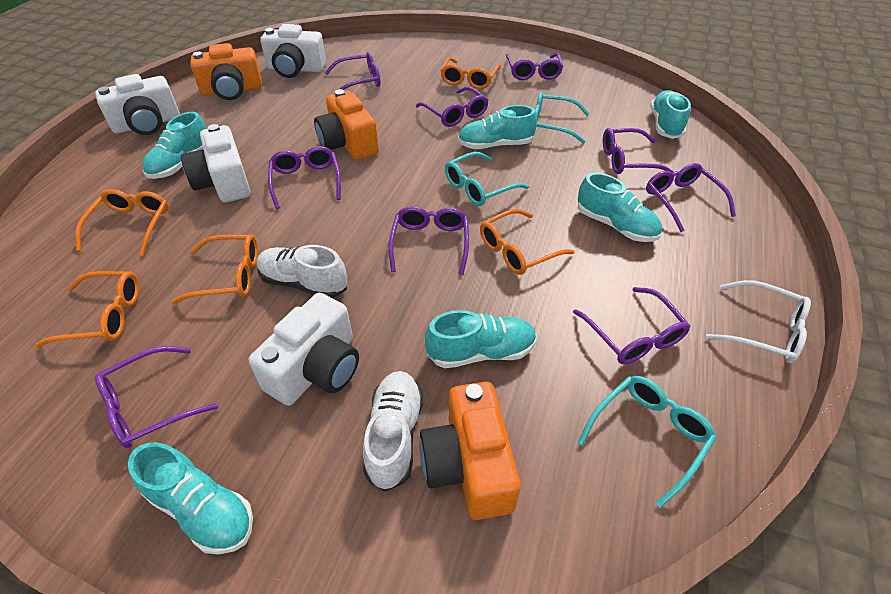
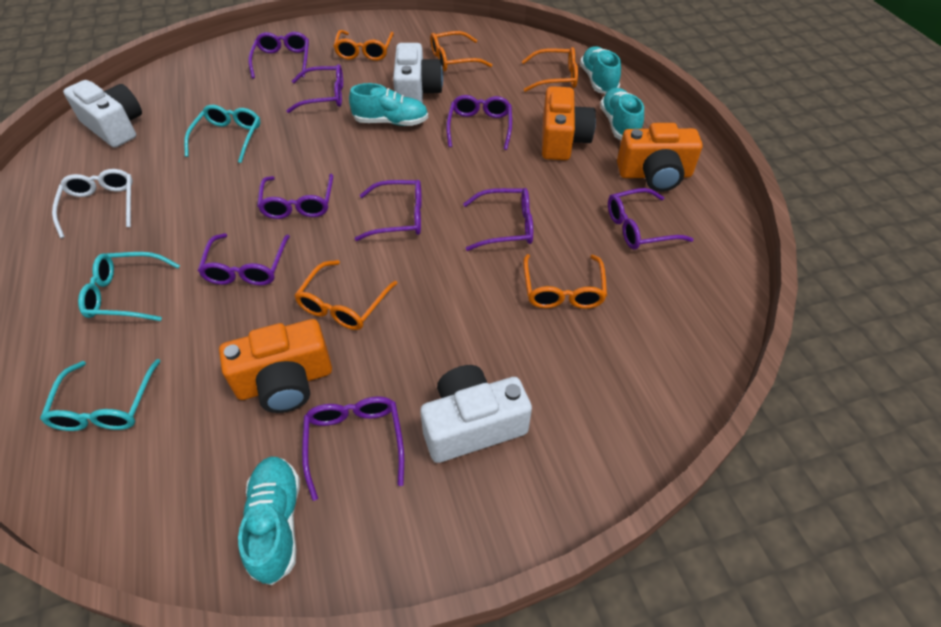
turquoise shoe: [128,442,253,555] [142,112,207,179] [425,310,537,368] [458,105,537,149] [578,173,662,242] [650,90,691,139] = 6 -> [238,457,300,585] [349,83,428,126] [580,46,621,94] [600,88,644,140] = 4
white camera: [95,74,180,135] [181,124,250,202] [249,293,359,406] [260,24,326,78] = 4 -> [63,80,142,148] [393,43,443,103] [420,365,532,463] = 3
white shoe: [257,245,347,298] [363,371,423,491] = 2 -> none = 0

